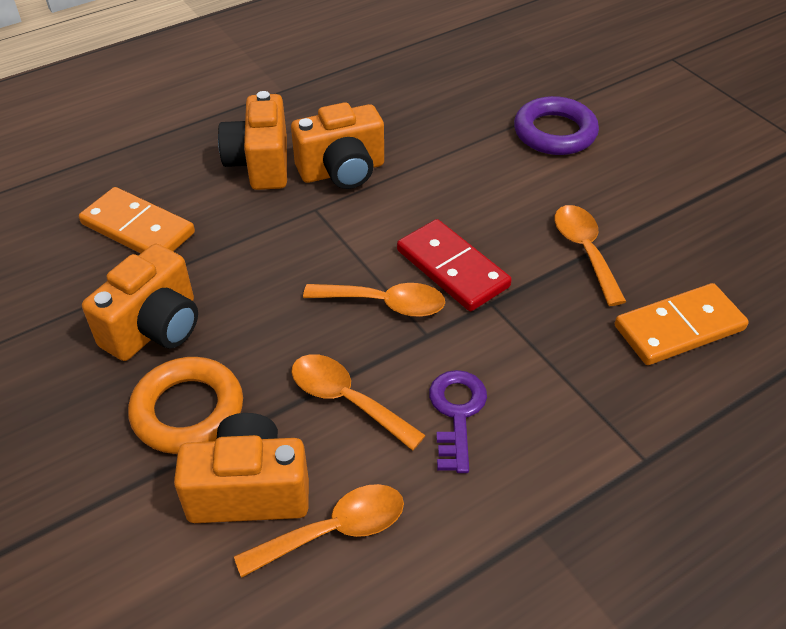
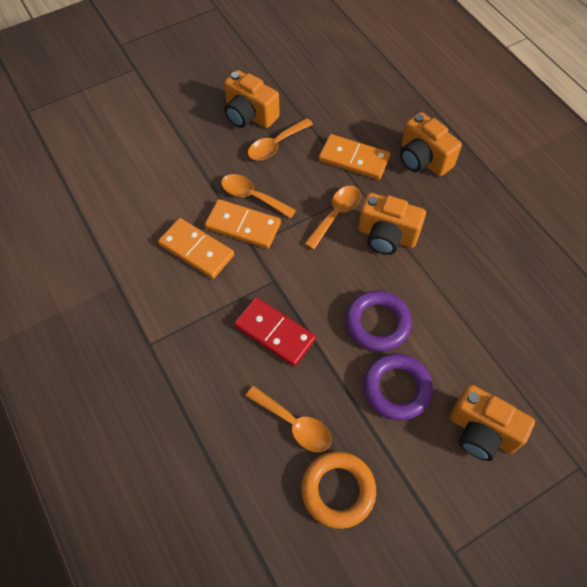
orange domino: [79,187,195,253] [615,283,749,365] = 2 -> [158,218,234,279] [205,199,281,249] [319,134,390,180] = 3
purple key: [429,370,487,473] = 1 -> none = 0
purple ring: [514,96,599,155] = 1 -> [346,290,412,351] [363,353,433,420] = 2

